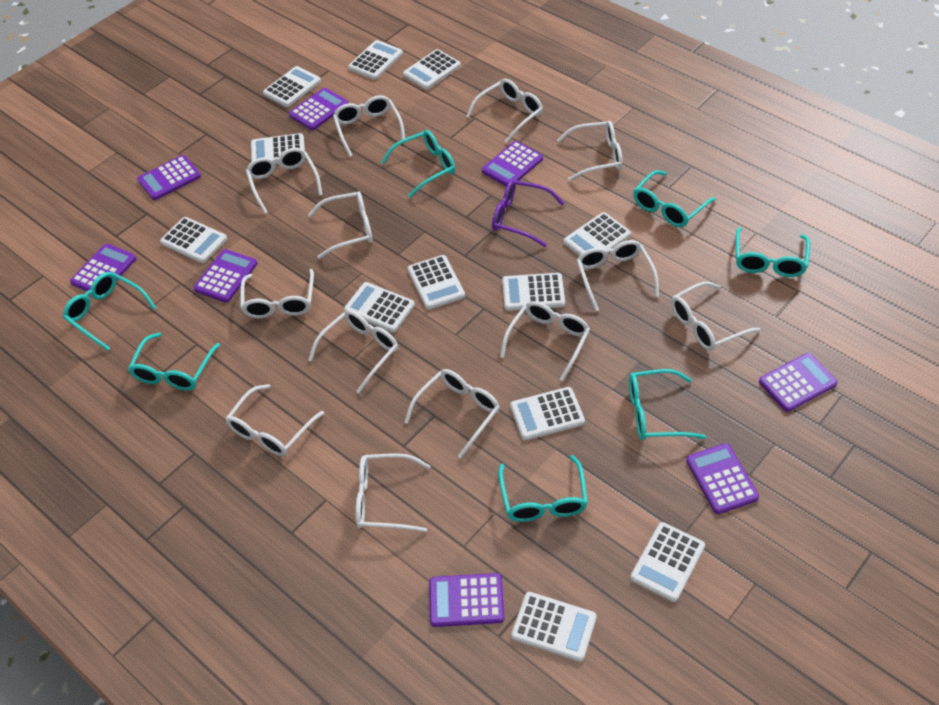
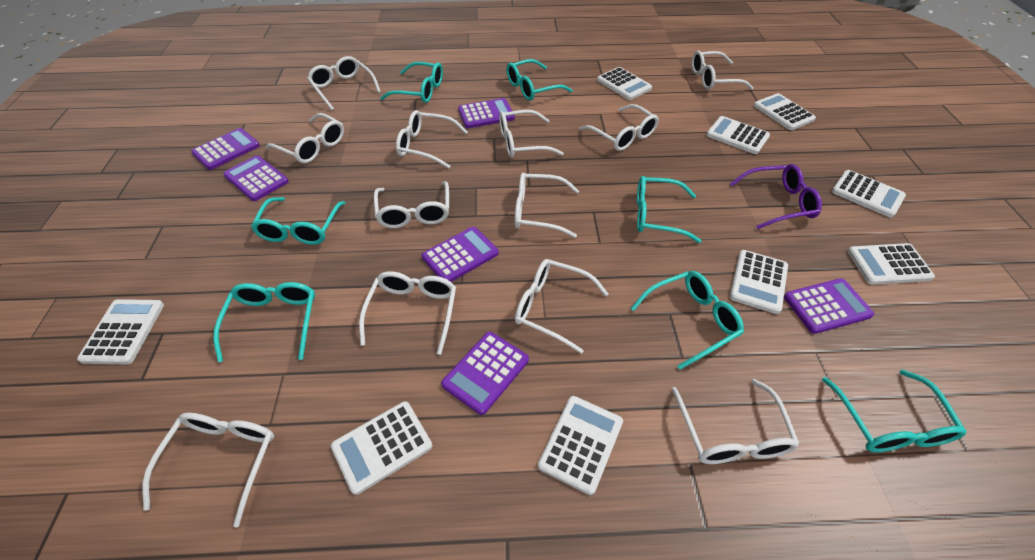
purple calculator: [70,244,136,291] [137,155,201,200] [193,249,257,303] [289,88,348,130] [429,573,505,627] [482,141,543,186] [686,443,759,514] [759,353,838,412] = 8 -> [191,128,260,170] [223,155,289,201] [422,227,499,282] [441,332,529,415] [458,98,515,128] [784,278,874,334] = 6
white calculator: [160,217,227,263] [251,133,305,164] [263,66,321,107] [344,282,415,333] [348,40,403,80] [403,49,461,89] [408,255,465,310] [502,273,565,311] [510,387,585,440] [511,592,597,662] [564,212,631,256] [630,522,705,602] = 12 -> [77,299,164,364] [331,401,432,495] [538,396,623,495] [597,67,652,100] [706,116,770,154] [730,250,788,314] [754,93,816,130] [832,170,906,218] [847,243,935,285] = 9
white glasses: [225,384,324,456] [240,269,314,318] [246,148,323,214] [308,191,373,259] [308,310,398,393] [333,95,405,157] [355,453,430,532] [404,369,500,458] [466,79,543,143] [500,301,590,381] [557,121,623,181] [576,240,659,311] [671,281,761,351] = 13 -> [142,413,274,527] [266,113,344,163] [307,56,381,110] [359,271,456,355] [374,181,449,228] [396,110,468,169] [499,110,564,158] [514,173,579,238] [515,259,608,354] [579,104,659,151] [672,379,799,464] [692,51,753,90] = 12

